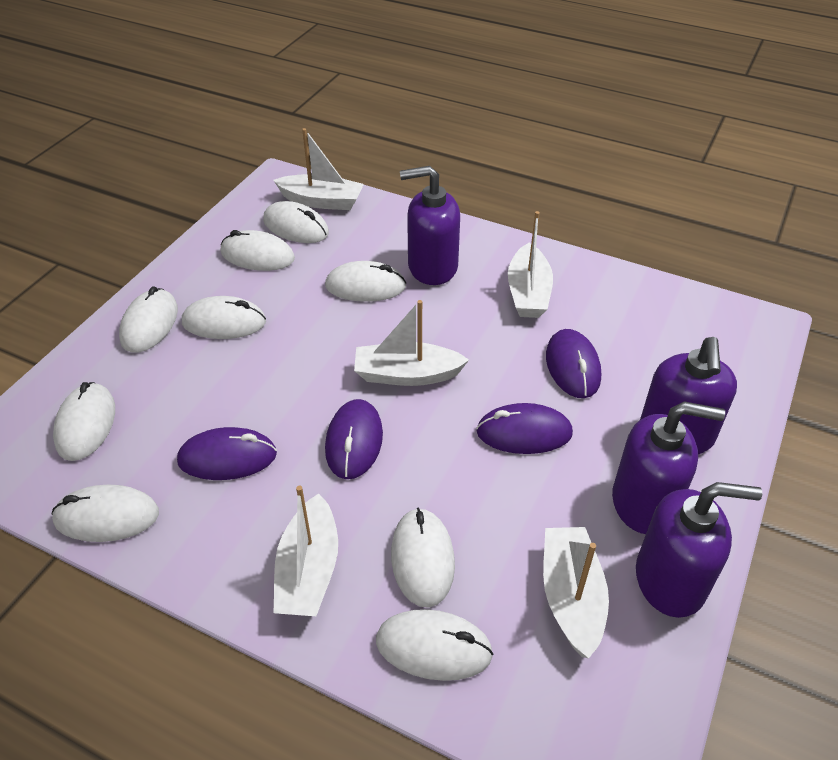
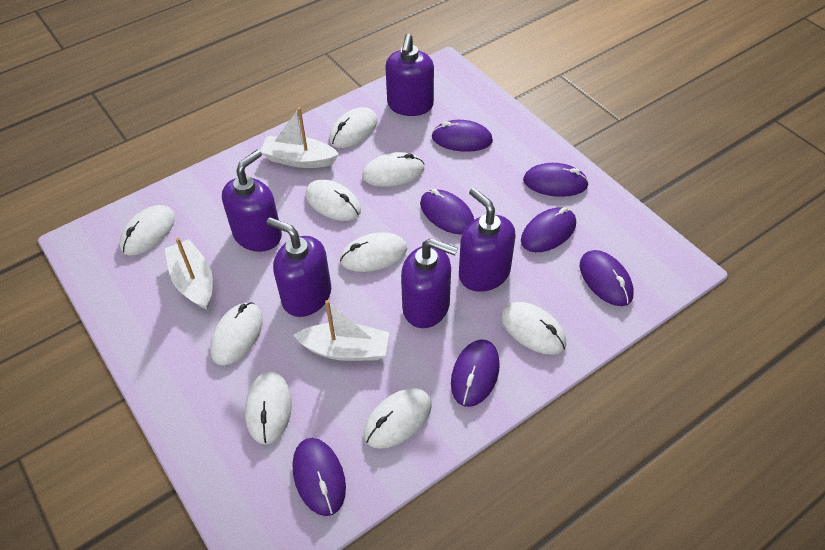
purple mouse: [177,427,277,480] [325,399,383,479] [476,403,573,454] [546,329,601,398] = 4 -> [293,438,346,516] [420,189,474,235] [431,120,493,152] [451,340,500,407] [521,207,576,252] [523,163,589,197] [580,250,634,306] = 7
purple soap dispenser: [400,166,460,285] [612,401,725,534] [636,482,762,618] [640,337,737,454] = 4 -> [222,150,282,252] [267,217,331,317] [386,33,434,116] [401,238,458,328] [459,188,515,292] = 5
white boat: [273,128,364,210] [273,485,338,616] [354,300,469,386] [508,211,553,318] [543,527,609,658] = 5 -> [165,238,213,310] [260,107,339,168] [293,300,389,361] = 3

